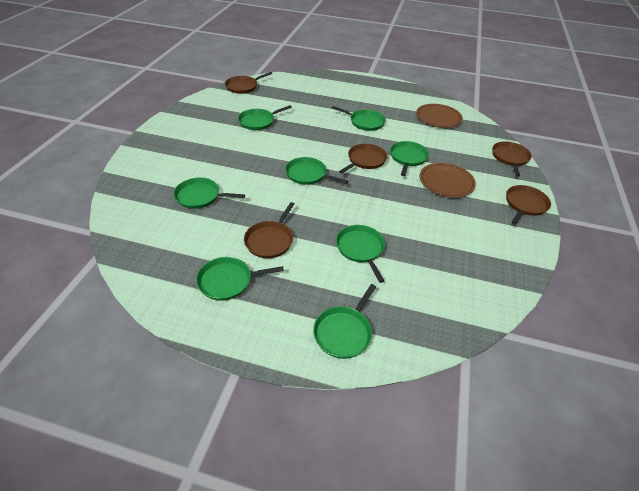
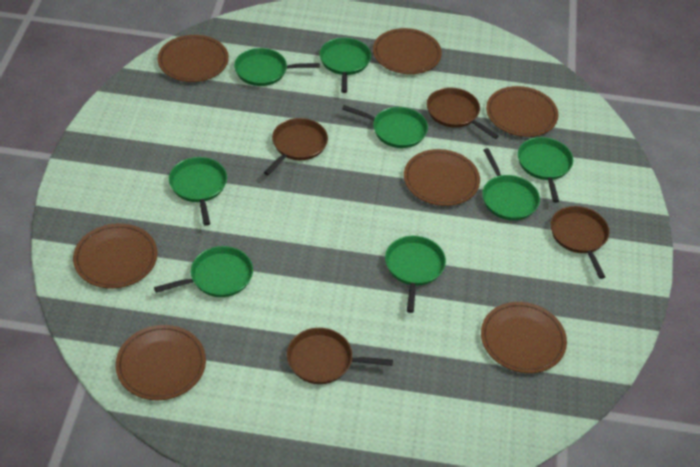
brown pan: [225,72,273,94] [244,202,294,258] [339,143,387,174] [492,141,532,177] [506,185,551,225] = 5 -> [264,118,328,176] [287,328,393,384] [427,87,499,139] [551,206,609,279] = 4
brown plate: [416,104,463,128] [420,163,476,198] = 2 -> [73,223,158,289] [116,325,206,401] [158,35,229,82] [373,28,442,74] [404,149,480,206] [481,302,567,373] [486,86,558,137] = 7

